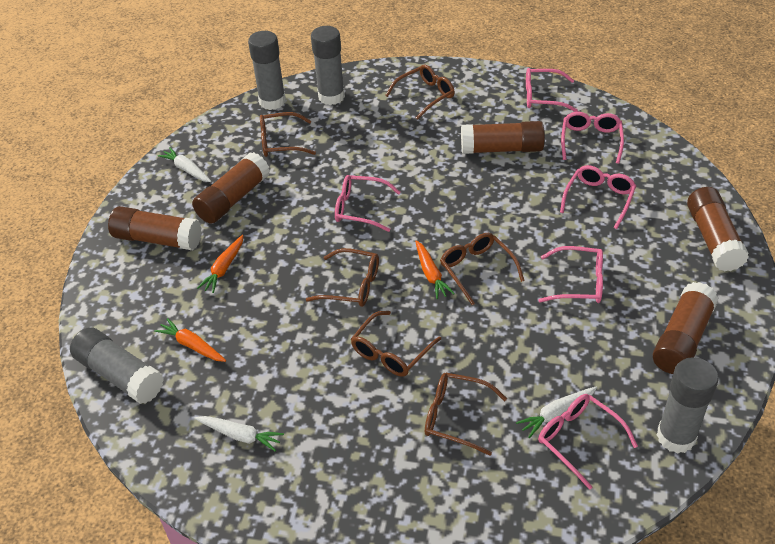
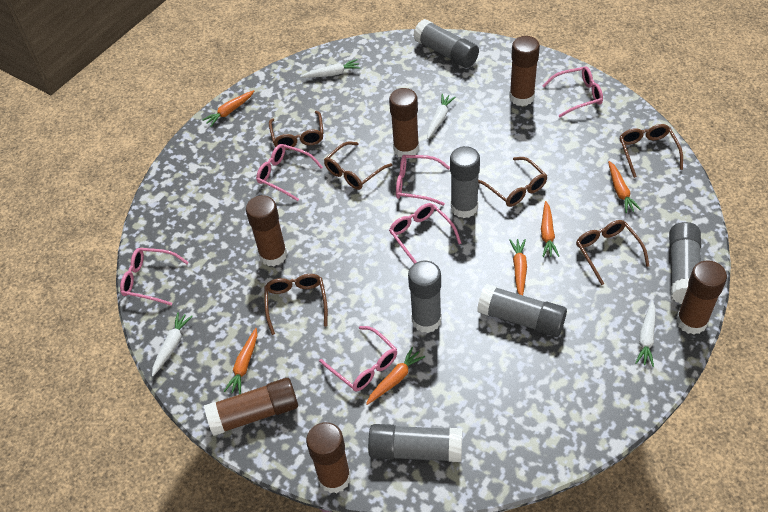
brown glue stick: [108,206,202,251] [192,152,270,224] [461,121,545,154] [653,282,719,374] [687,187,749,272] = 5 -> [204,378,298,436] [246,195,287,267] [306,422,351,493] [389,88,419,159] [509,36,540,106] [676,260,727,335] = 6
grey glue stick: [70,327,164,404] [248,31,286,110] [311,26,345,105] [657,357,719,454] = 4 -> [368,424,462,462] [408,261,442,333] [413,19,479,68] [450,146,480,218] [477,284,567,337] [669,222,701,304] = 6
orange carrot: [154,318,226,362] [197,235,244,293] [415,240,455,299] = 3 -> [202,90,254,127] [224,328,257,394] [366,347,425,405] [509,239,527,295] [541,201,559,257] [608,161,641,213] = 6
white carrot: [158,147,211,182] [194,416,284,452] [516,386,597,438] = 3 -> [152,312,193,377] [300,59,361,78] [427,94,455,139] [635,301,656,367] = 4

